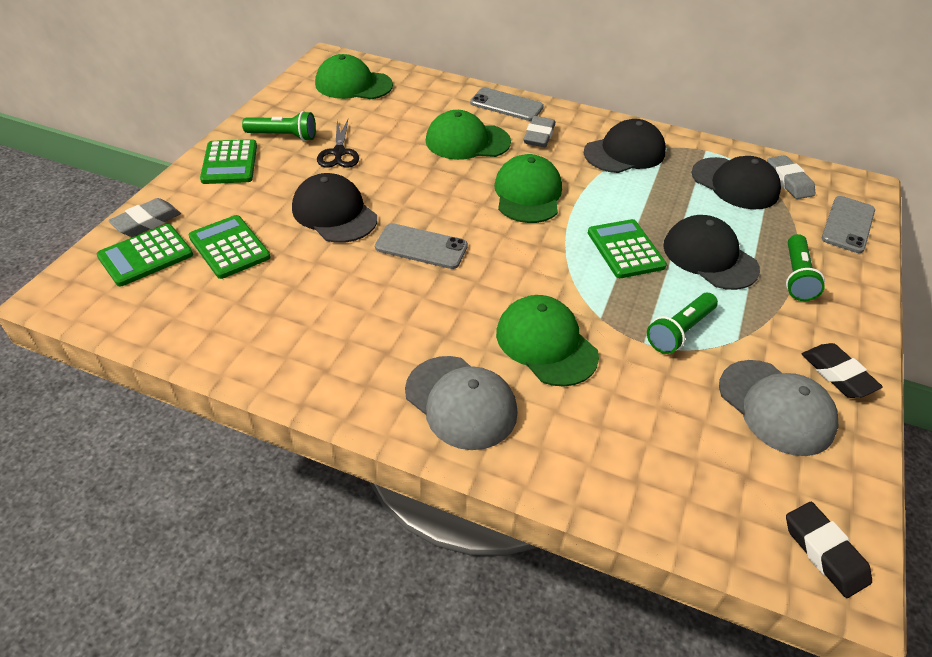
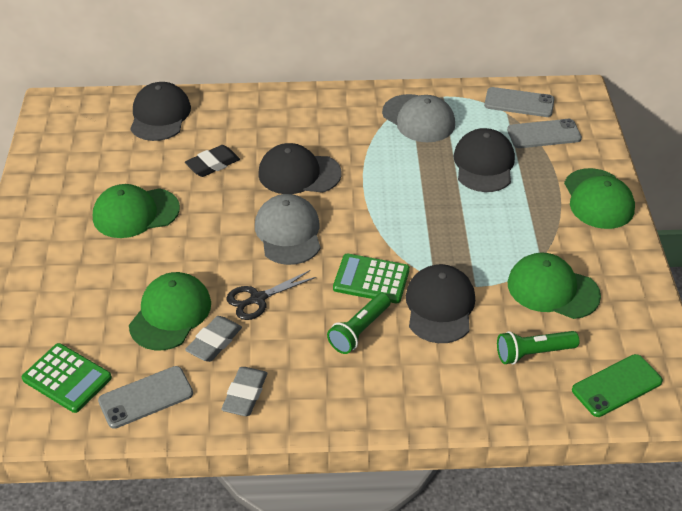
black eraser: [786,502,872,598] [802,343,883,398] = 2 -> [185,145,240,177] = 1
green calculator: [97,224,193,287] [189,215,271,279] [200,139,257,184] [588,219,667,278] = 4 -> [22,343,112,413] [333,253,410,303] = 2
green flashlight: [242,111,316,141] [647,293,718,354] [786,234,825,301] = 3 -> [327,293,391,354] [497,331,580,365] = 2
green phone: none = 0 -> [572,354,663,417] = 1
grey eraser: [108,198,181,237] [524,116,555,147] [767,155,815,199] = 3 -> [185,316,242,362] [221,367,267,416] = 2

